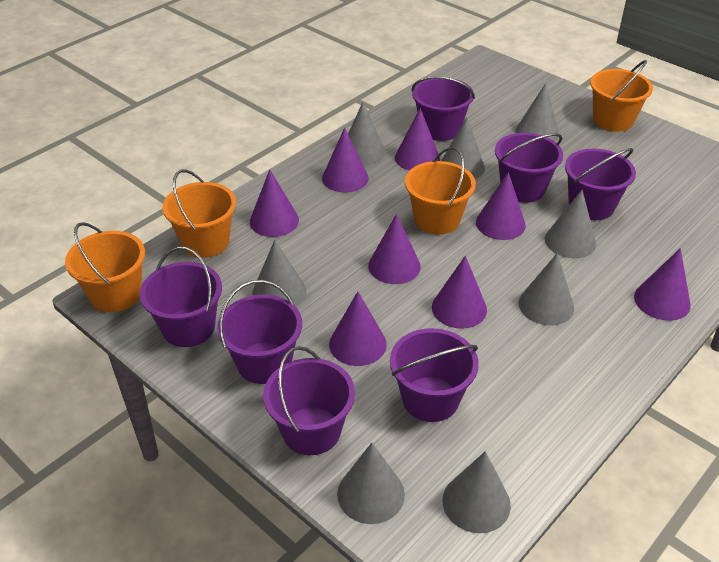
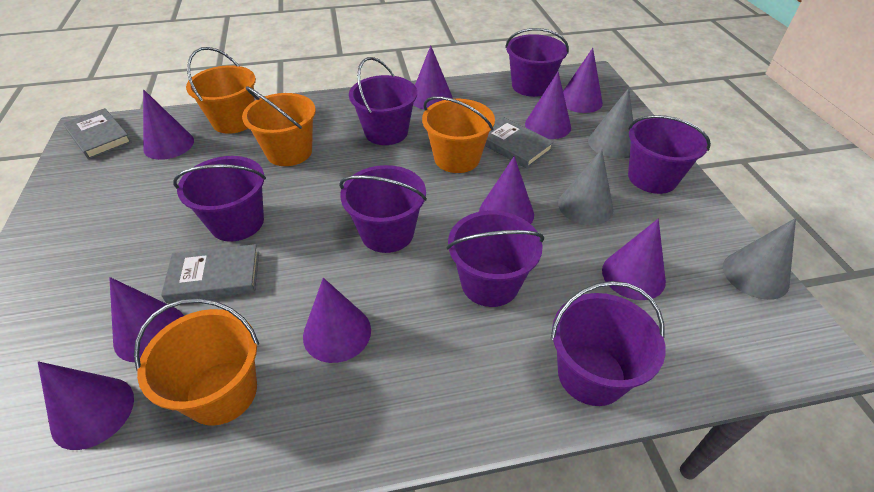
grey book: none = 0 -> [63,108,132,159] [161,244,259,303] [485,116,554,169] = 3
grey cone: [252,240,307,307] [337,443,405,524] [348,102,385,164] [441,117,485,179] [442,451,511,533] [515,83,559,141] [519,253,574,325] [545,190,596,258] = 8 -> [558,149,613,225] [588,88,633,158] [723,218,796,300] = 3
purple cone: [250,169,299,237] [322,128,369,193] [329,291,387,366] [368,214,421,284] [395,108,440,170] [432,256,487,329] [476,172,526,240] [634,248,691,321] = 8 -> [38,361,134,450] [109,277,184,362] [143,90,194,160] [303,278,371,363] [413,45,453,109] [479,156,534,224] [525,72,571,139] [563,48,603,113] [602,219,666,300] = 9

